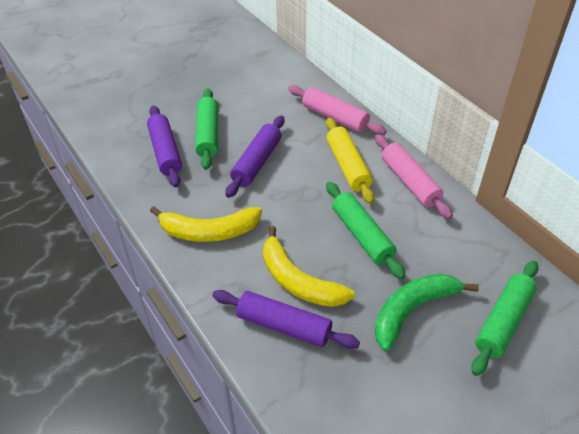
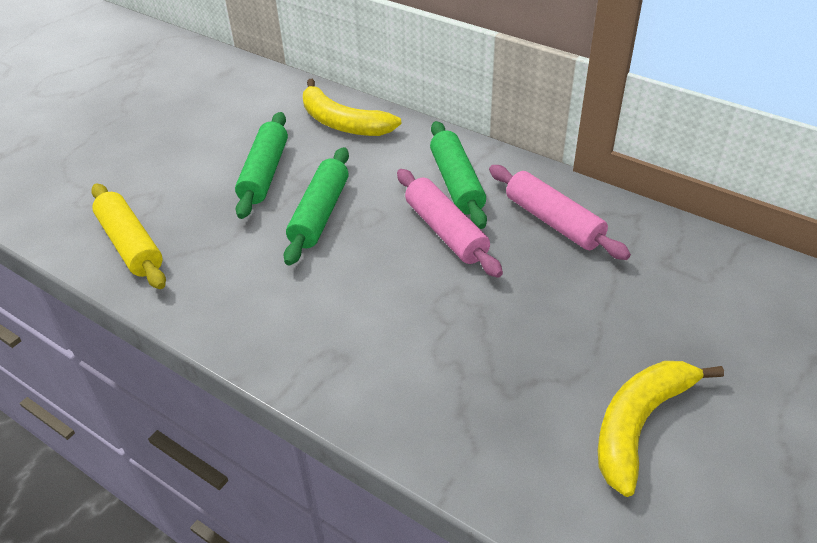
green banana: [375,274,479,351] = 1 -> none = 0
purple rolling pin: [147,106,182,187] [212,290,360,349] [225,116,284,198] = 3 -> none = 0

